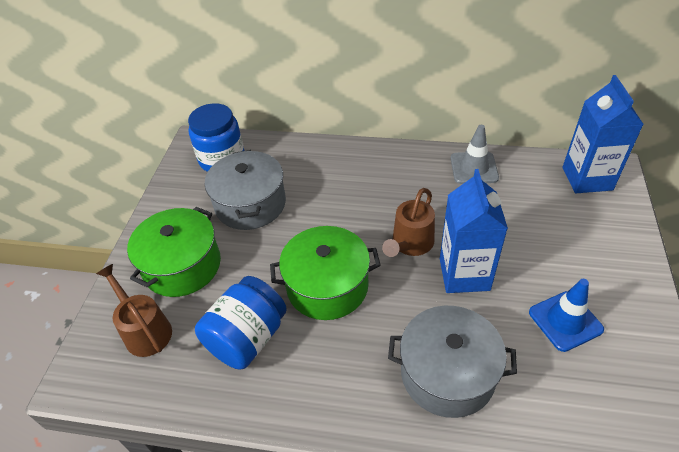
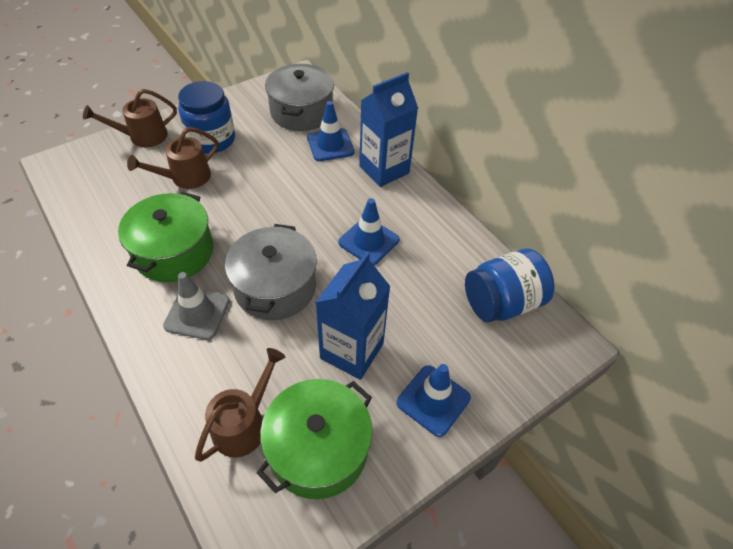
blue traffic cone: [529,279,604,352] = 1 -> [307,101,355,161] [338,198,400,265] [396,364,471,437] = 3
brown watering can: [96,264,172,357] [382,188,435,257] = 2 -> [83,89,177,147] [127,127,219,189] [195,348,285,462] = 3

